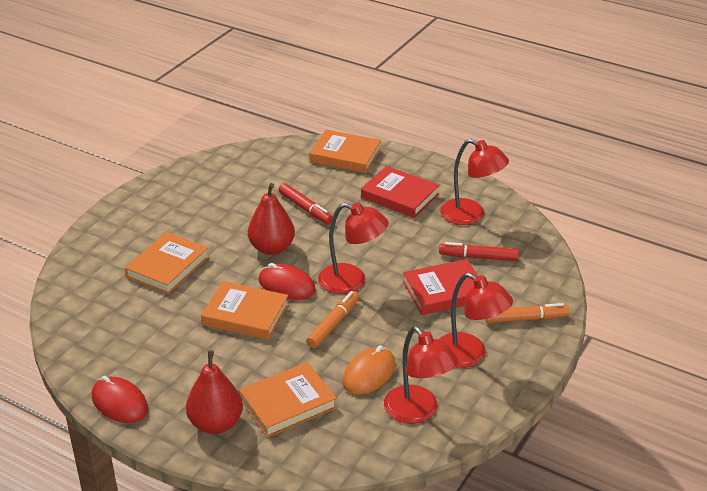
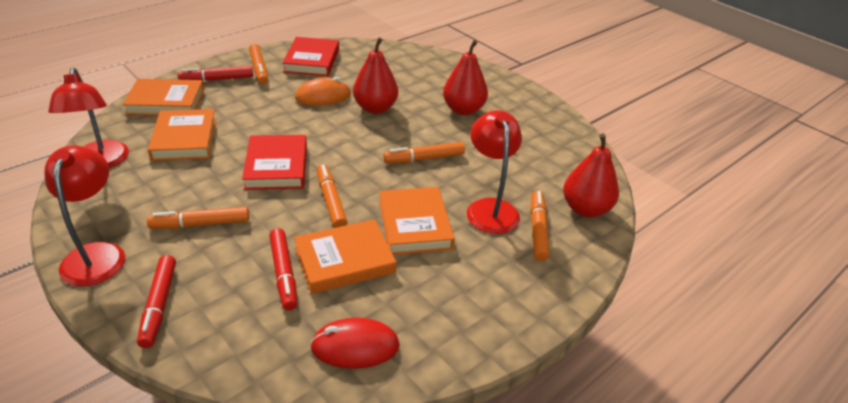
orange marker: [306,291,359,348] [485,303,569,323] = 2 -> [147,207,249,229] [249,44,268,84] [317,164,348,228] [383,142,465,163] [531,191,549,261] = 5
red lamp: [318,203,388,294] [384,326,458,424] [438,273,513,368] [440,139,509,225] = 4 -> [45,146,125,286] [48,68,129,168] [467,110,522,234] = 3
red marker: [279,183,333,224] [439,242,519,261] = 2 -> [137,255,176,348] [178,66,253,81] [269,228,297,310] = 3
red mouse: [92,376,148,423] [259,263,316,300] = 2 -> [310,318,400,369] = 1
red pear: [186,350,243,434] [248,183,295,255] = 2 -> [353,37,398,114] [443,40,488,115] [563,133,619,218] = 3

